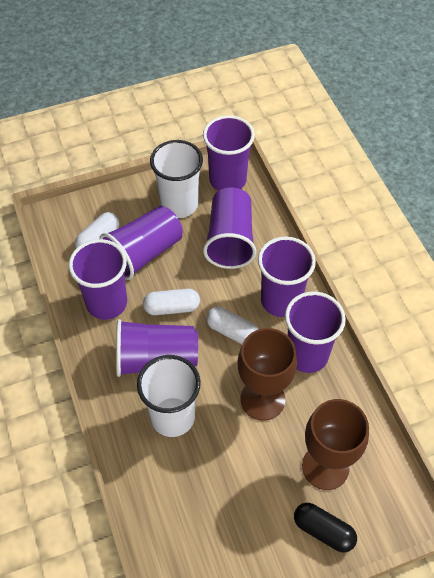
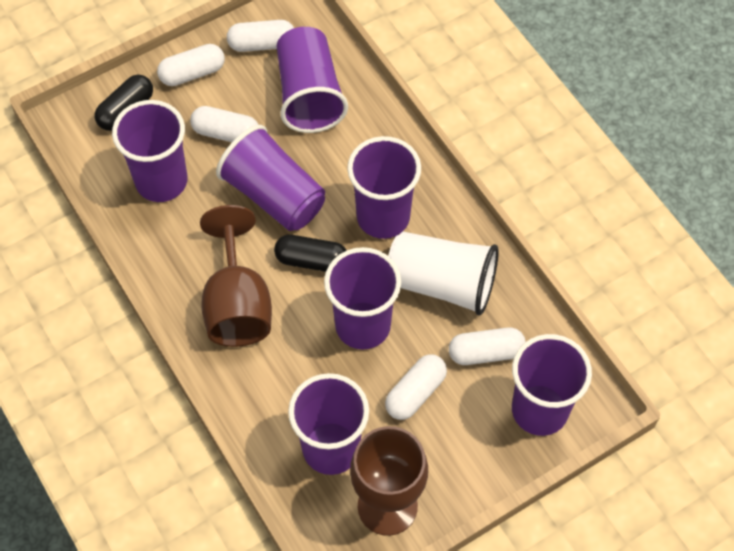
black capsule: [294,503,357,553] = 1 -> [95,75,153,131] [274,235,347,272] = 2
white capsule: [75,212,119,248] [143,289,200,315] [206,307,259,344] = 3 -> [157,44,225,86] [190,106,259,142] [227,20,294,52] [385,354,447,420] [449,328,526,365] = 5
white cup: [137,355,200,437] [150,140,203,218] = 2 -> [388,232,499,316] = 1

